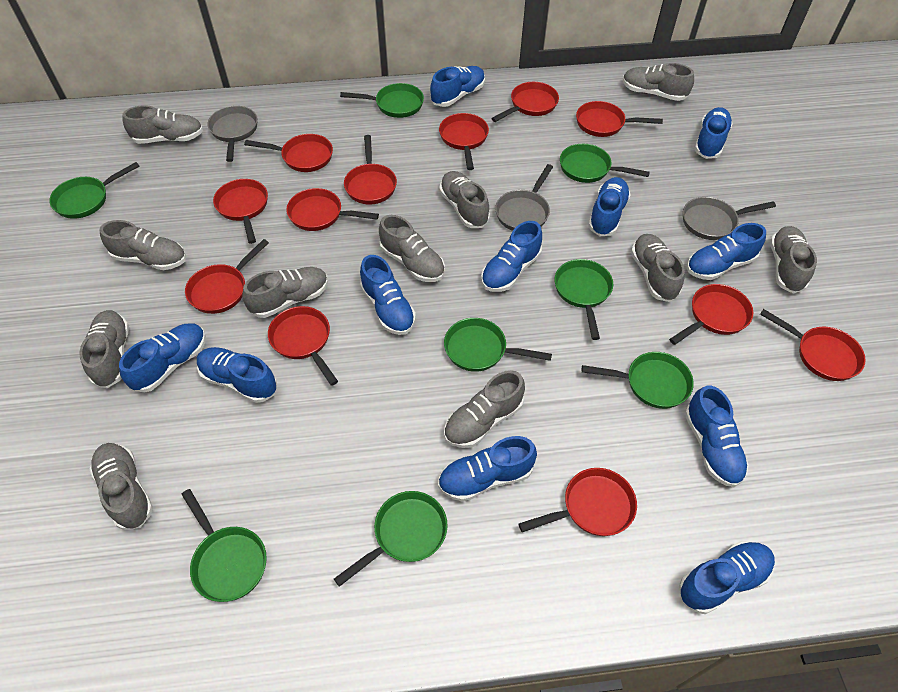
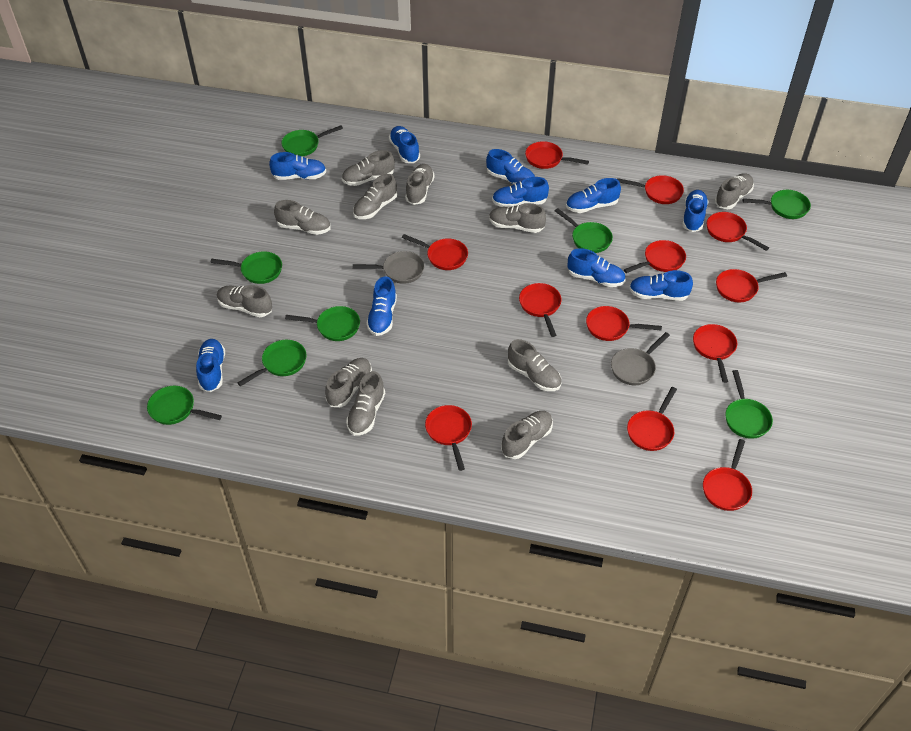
blue shoe: [119,323,206,393] [197,347,277,403] [360,255,416,335] [430,66,485,107] [438,436,537,502] [481,221,542,292] [588,177,631,236] [679,541,775,614] [685,385,749,487] [687,223,766,280] [694,107,733,159] = 11 -> [196,339,225,392] [269,152,326,180] [366,276,397,336] [389,126,420,163] [486,149,535,184] [492,177,549,207] [566,178,621,213] [568,248,626,287] [629,270,693,301] [682,190,709,232] = 10
grey pan: [207,106,258,162] [495,164,553,231] [683,197,776,240] = 3 -> [353,251,425,284] [611,332,670,385] = 2

